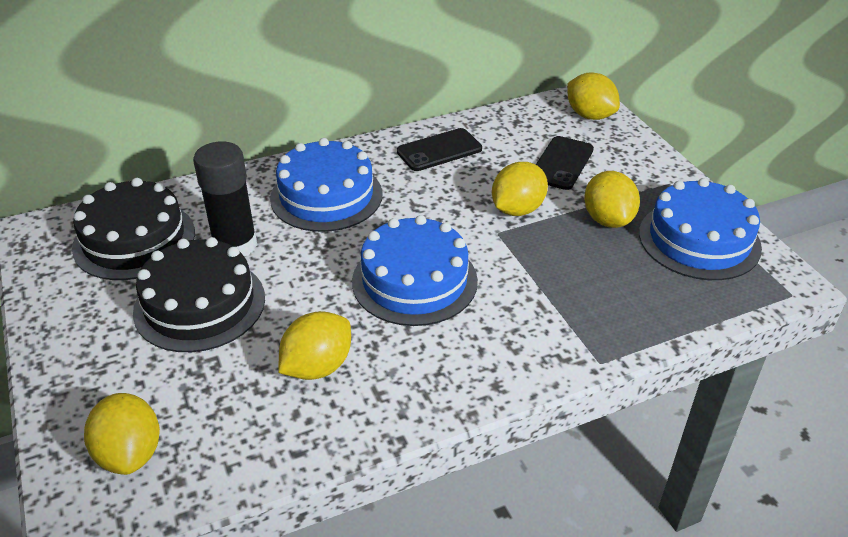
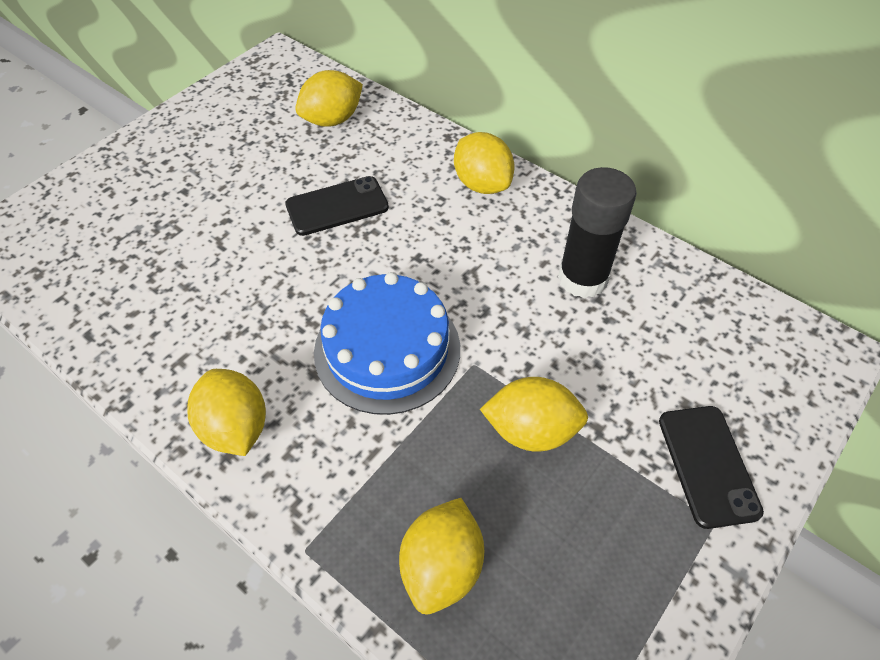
black cake: [72,178,195,280] [133,237,265,352] = 2 -> none = 0
blue cake: [270,138,383,232] [352,215,478,326] [639,178,762,280] = 3 -> [314,272,460,415] = 1

